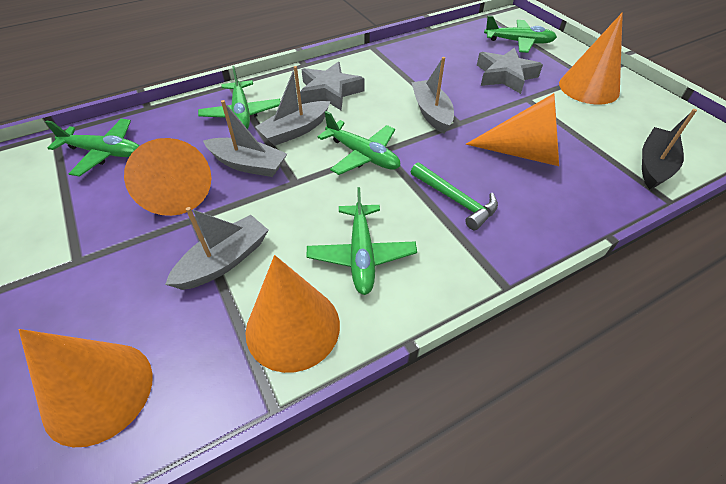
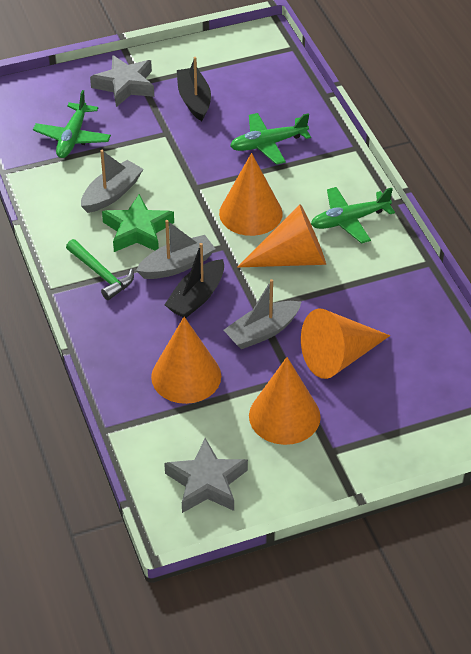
black boat: [642,109,697,190] = 1 -> [164,243,224,318] [177,57,211,121] = 2
green plane: [45,119,139,177] [198,66,281,129] [306,187,417,295] [317,111,400,175] [484,16,557,53] = 5 -> [33,90,111,158] [230,113,311,165] [311,187,395,244] = 3
green star: none = 0 -> [102,194,174,252] = 1
grey boat: [165,207,268,290] [203,100,287,177] [255,66,330,146] [411,57,454,133] = 4 -> [81,150,143,213] [136,220,215,279] [224,279,301,349] = 3

